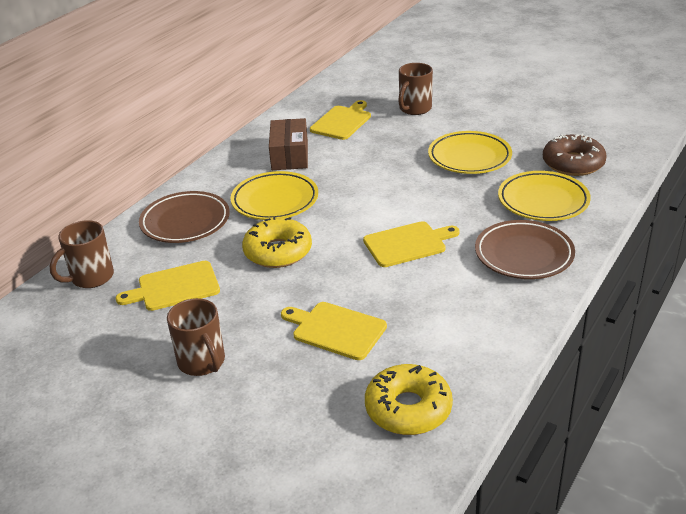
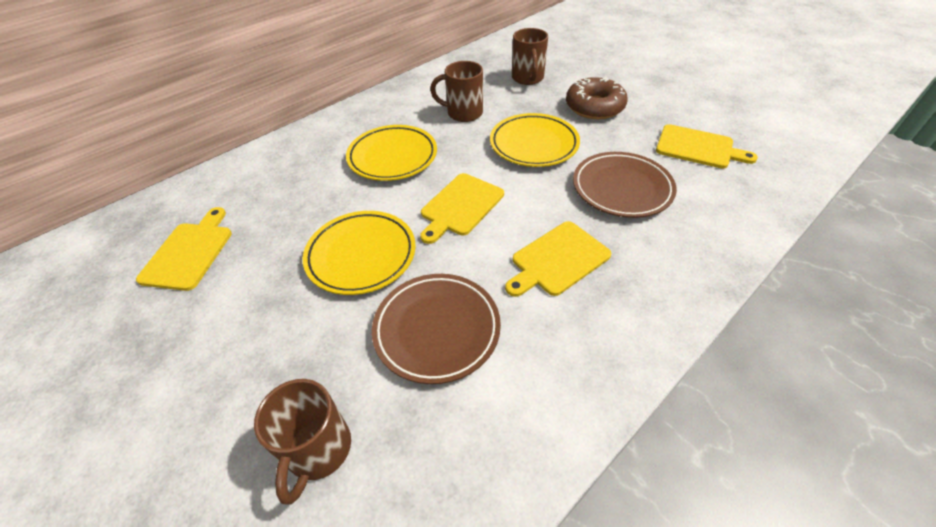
brown box: [269,118,308,170] = 1 -> none = 0
yellow donut: [242,216,312,268] [365,364,453,435] = 2 -> none = 0

